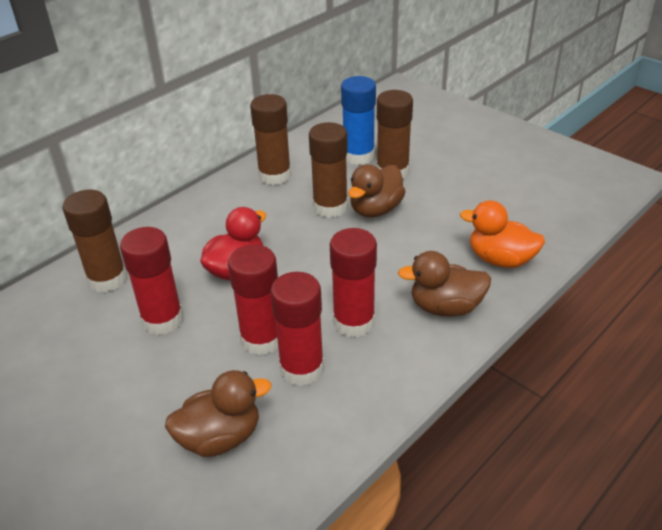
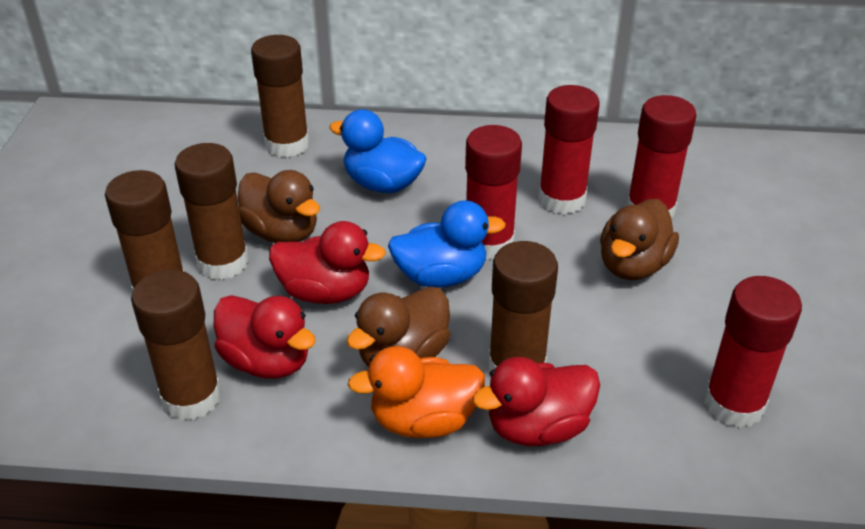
blue duck: none = 0 -> [329,109,427,193] [388,200,506,287] = 2
blue glue stick: [341,76,376,165] = 1 -> none = 0
brown glue stick: [62,190,127,293] [250,94,291,185] [309,122,348,218] [376,90,413,179] = 4 -> [105,170,184,292] [131,269,221,421] [175,143,249,280] [251,35,310,157] [488,241,558,373] = 5
red duck: [200,207,266,280] = 1 -> [214,295,316,379] [269,221,386,304] [472,357,600,446] = 3

